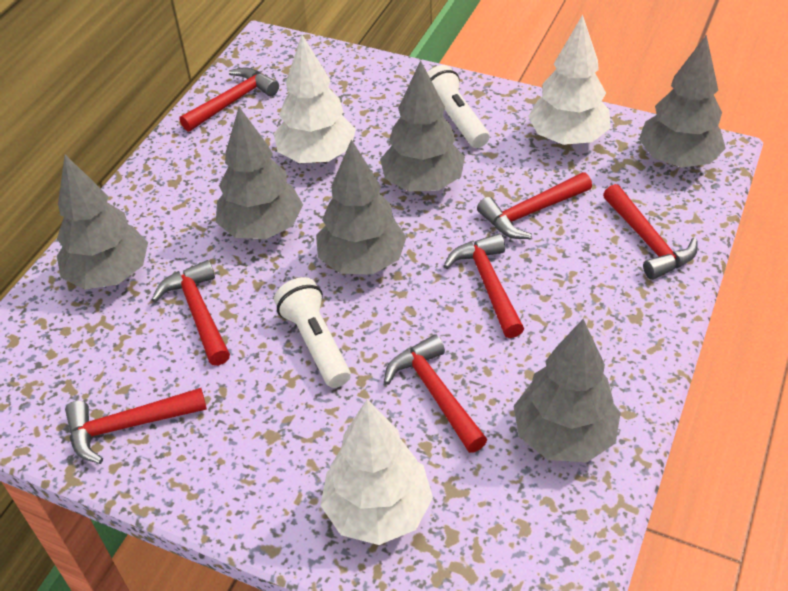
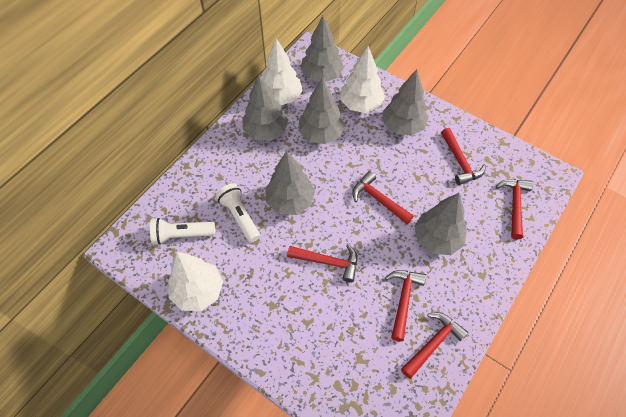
red hammer: [65,388,207,464] [151,260,230,366] [179,67,279,132] [384,334,487,453] [444,234,524,338] [477,172,592,239] [603,184,698,280] = 7 -> [287,244,357,283] [352,171,414,224] [385,270,426,342] [401,312,469,379] [441,128,486,185] [496,179,534,239] = 6

